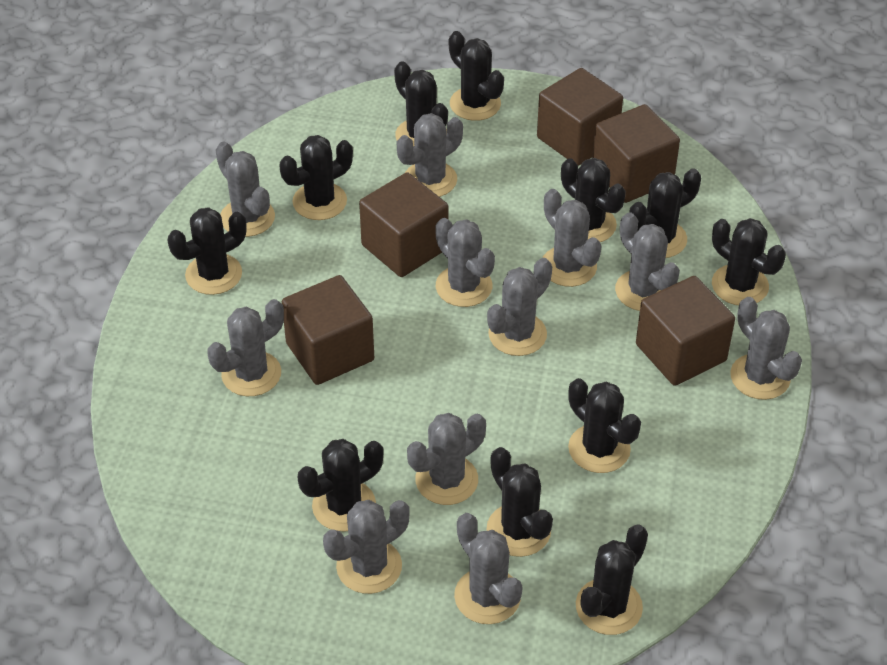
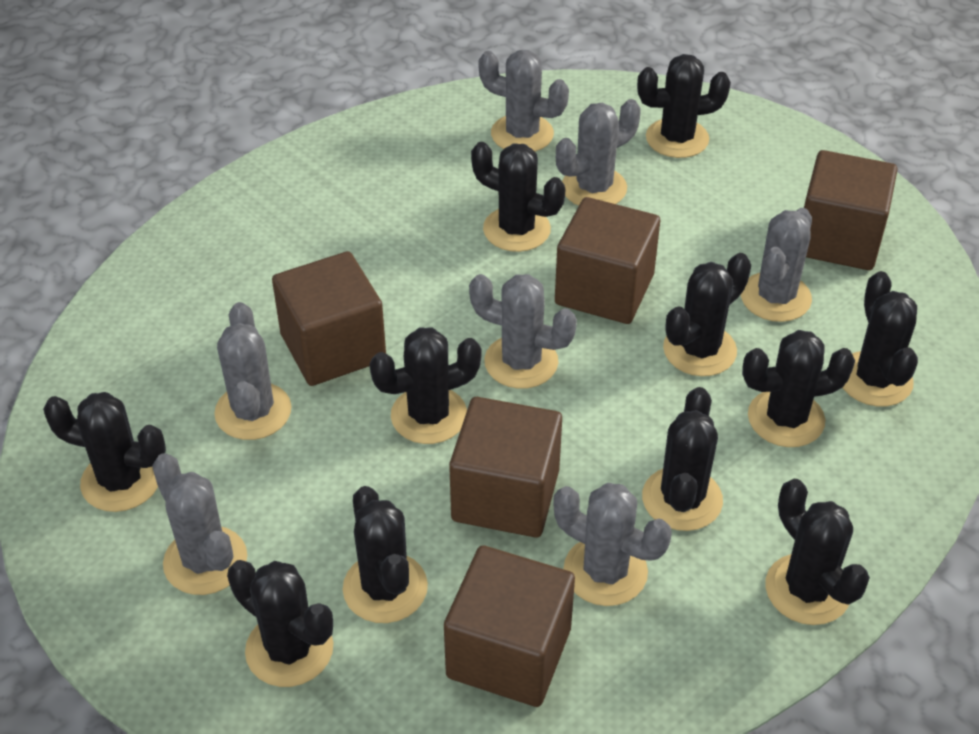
grey cactus: [207,299,284,396] [216,142,275,237] [323,500,409,594] [397,113,463,197] [407,413,486,505] [435,218,495,307] [454,513,523,624] [487,258,552,356] [542,189,602,287] [615,213,680,311] [731,297,802,400] = 11 -> [152,453,247,595] [214,302,291,440] [469,274,577,389] [478,50,569,152] [553,483,672,606] [556,99,641,206] [741,208,812,322] = 7

